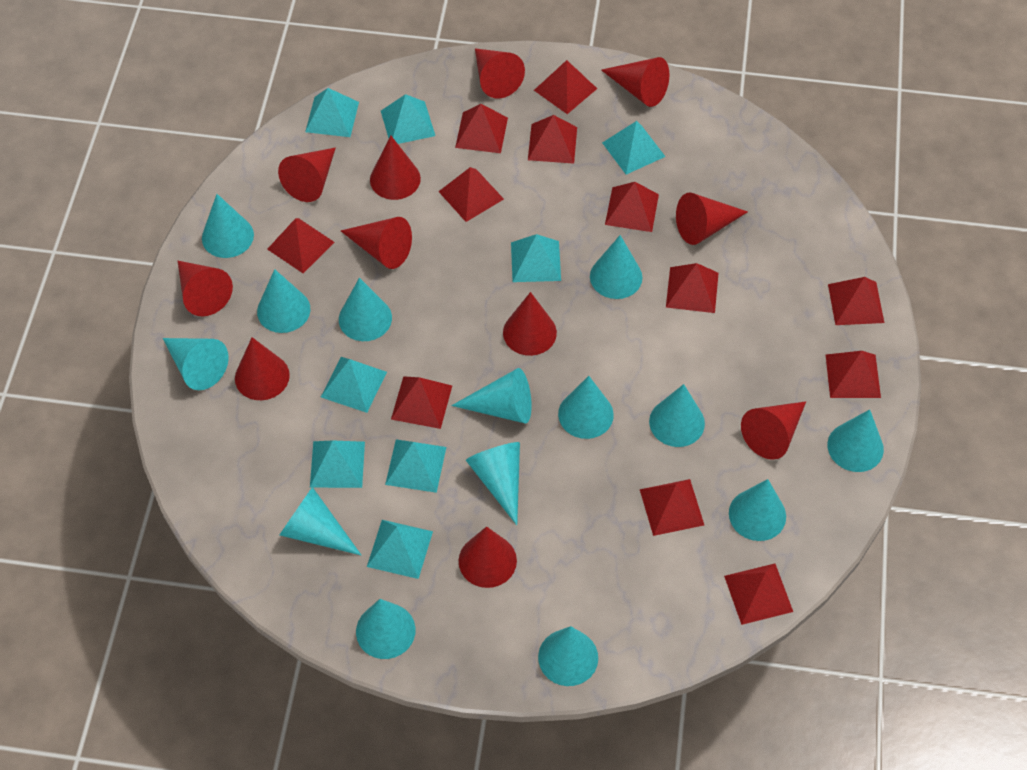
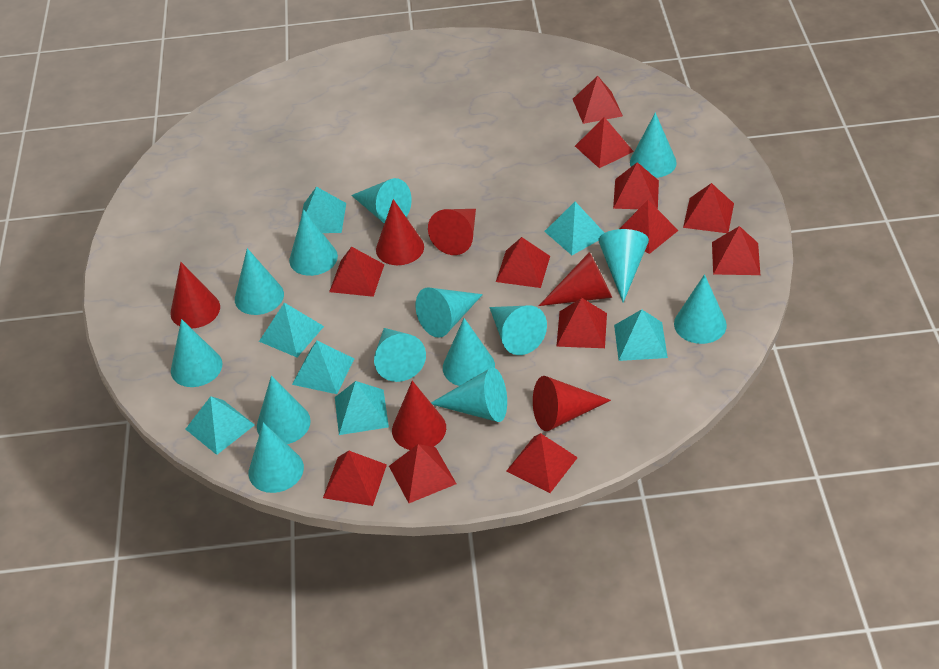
red cone: [178,261,233,316] [235,337,290,400] [278,148,336,202] [341,217,412,269] [370,135,421,200] [459,526,517,588] [475,48,525,99] [503,292,557,356] [601,57,669,107] [676,192,748,245] [741,401,806,460] = 11 -> [170,262,220,329] [376,199,424,265] [392,381,446,450] [428,209,476,255] [533,376,611,431] [539,252,612,306] = 6
turquoise pyramid: [305,88,359,137] [310,440,365,488] [321,357,387,413] [367,520,433,579] [381,94,435,144] [385,440,446,493] [511,234,561,282] [602,121,666,175] = 8 -> [186,396,255,455] [259,303,324,357] [292,341,354,394] [301,187,346,233] [335,381,389,435] [544,202,604,255] [614,309,668,361] = 7

